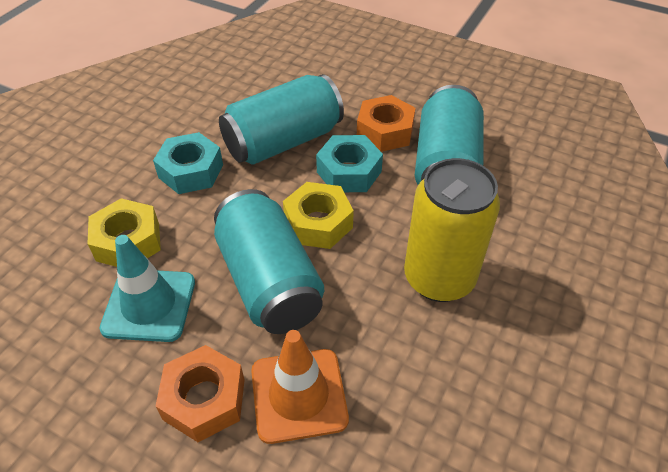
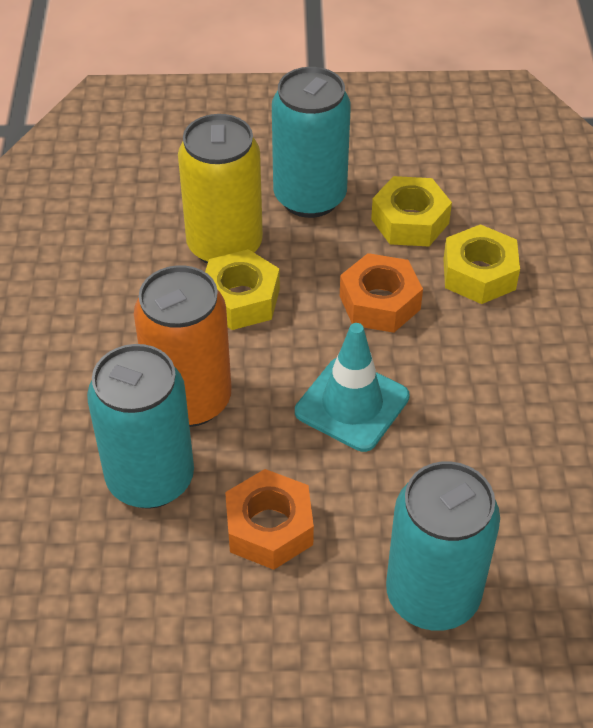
orange can: none = 0 -> [134,265,232,427] = 1
orange traffic cone: [251,330,349,444] = 1 -> none = 0
turquoise nut: [153,132,223,194] [316,135,383,192] = 2 -> none = 0
yellow nut: [88,198,161,267] [283,182,354,249] = 2 -> [205,249,280,330] [371,176,452,247] [443,224,520,304] = 3

